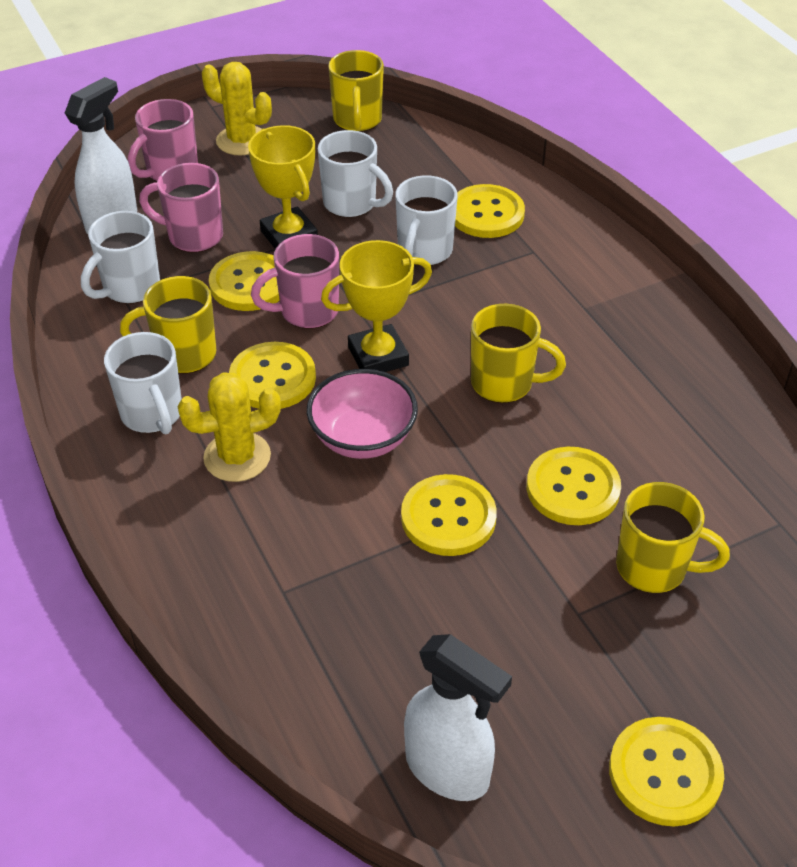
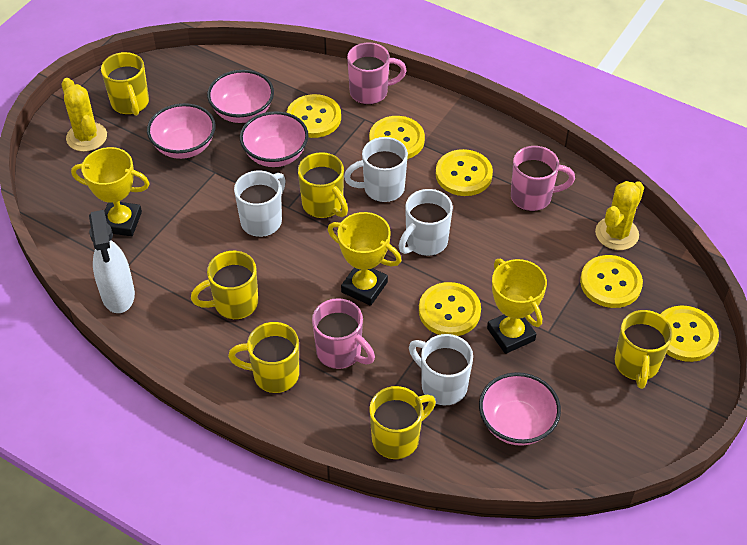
pink bowl: [307,369,418,459] = 1 -> [147,103,216,159] [207,70,274,123] [240,111,309,167] [479,372,561,446] = 4
white spray bottle: [65,77,137,234] [404,634,512,801] = 2 -> [89,210,135,313] = 1
yellow mug: [120,276,217,374] [328,50,384,132] [471,304,566,403] [616,482,730,593] = 4 -> [101,52,149,116] [191,251,258,319] [228,322,299,393] [298,152,348,218] [369,386,436,459] [614,310,673,389] = 6
yellow trophy: [248,125,318,249] [321,240,432,372] = 2 -> [71,147,150,236] [328,212,401,306] [487,259,547,354] = 3

